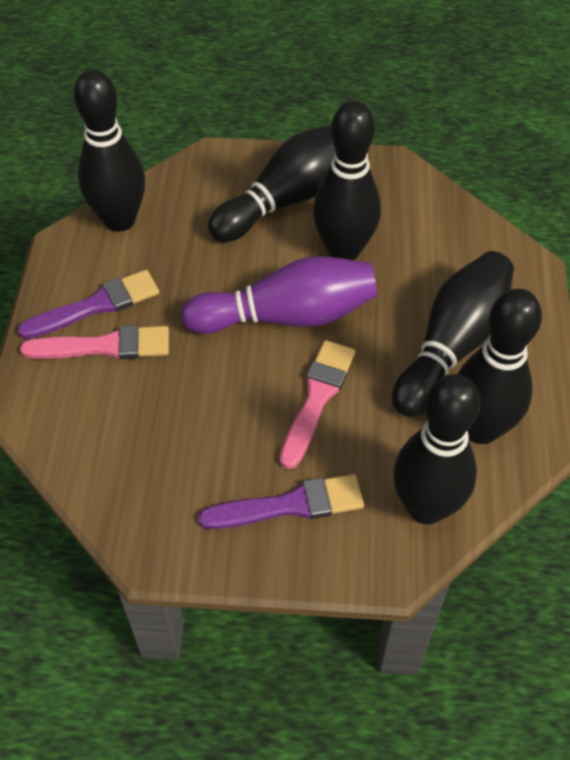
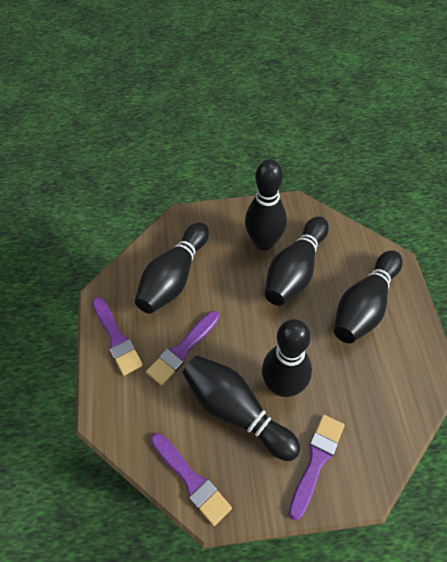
pink brush: [20,325,169,359] [280,340,355,469] = 2 -> none = 0
purple bowling pin: [181,256,377,334] = 1 -> none = 0
purple brush: [17,270,159,339] [198,474,364,529] = 2 -> [92,297,143,376] [146,311,219,386] [151,433,232,526] [288,415,345,520] = 4

